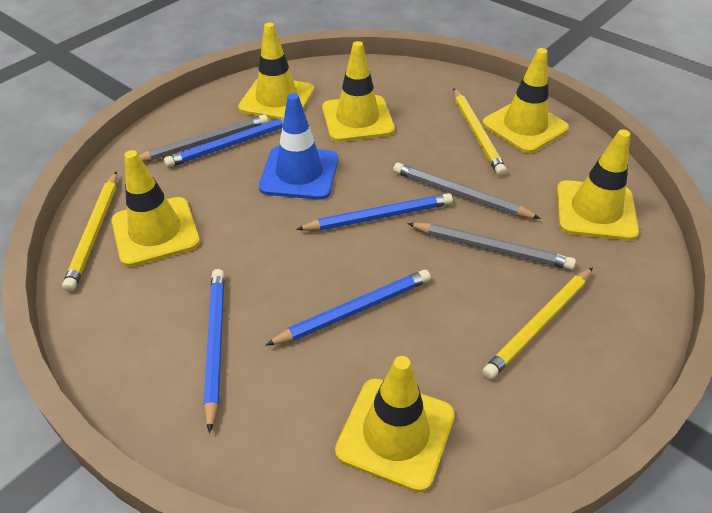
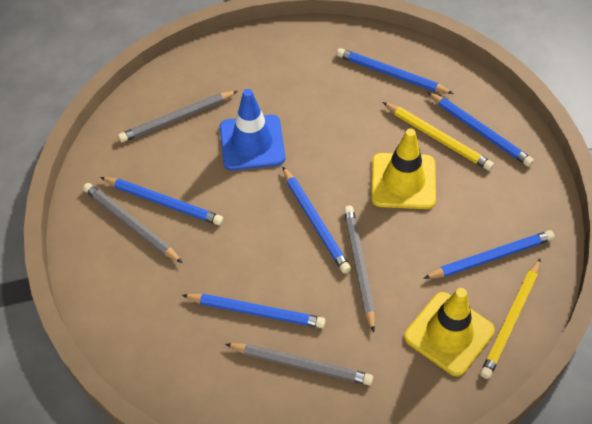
blue pencil: [164,118,284,168] [203,269,224,433] [265,270,431,346] [296,193,453,231] = 4 -> [100,177,223,225] [182,294,326,328] [282,166,351,273] [337,48,454,94] [423,230,555,279] [428,92,534,167] = 6
grey pencil: [139,115,268,162] [393,163,541,219] [407,223,576,270] = 3 -> [83,183,183,263] [118,91,238,142] [225,343,373,385] [344,206,375,333] = 4
yellow pencil: [62,171,117,292] [453,88,507,176] [482,267,593,380] = 3 -> [383,102,494,171] [480,258,541,379] = 2
yellow traffic cone: [111,150,200,267] [238,22,314,119] [322,41,395,142] [335,356,455,492] [482,48,569,153] [557,129,639,241] = 6 -> [371,128,436,209] [404,288,495,376] = 2

